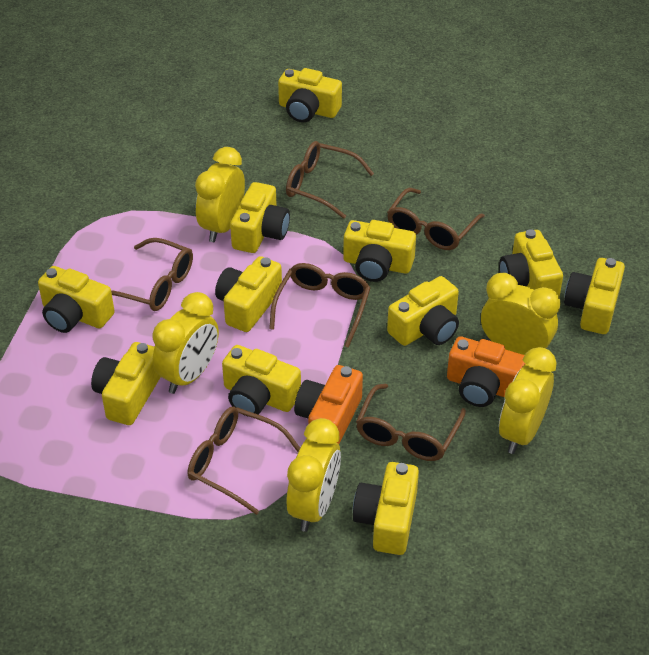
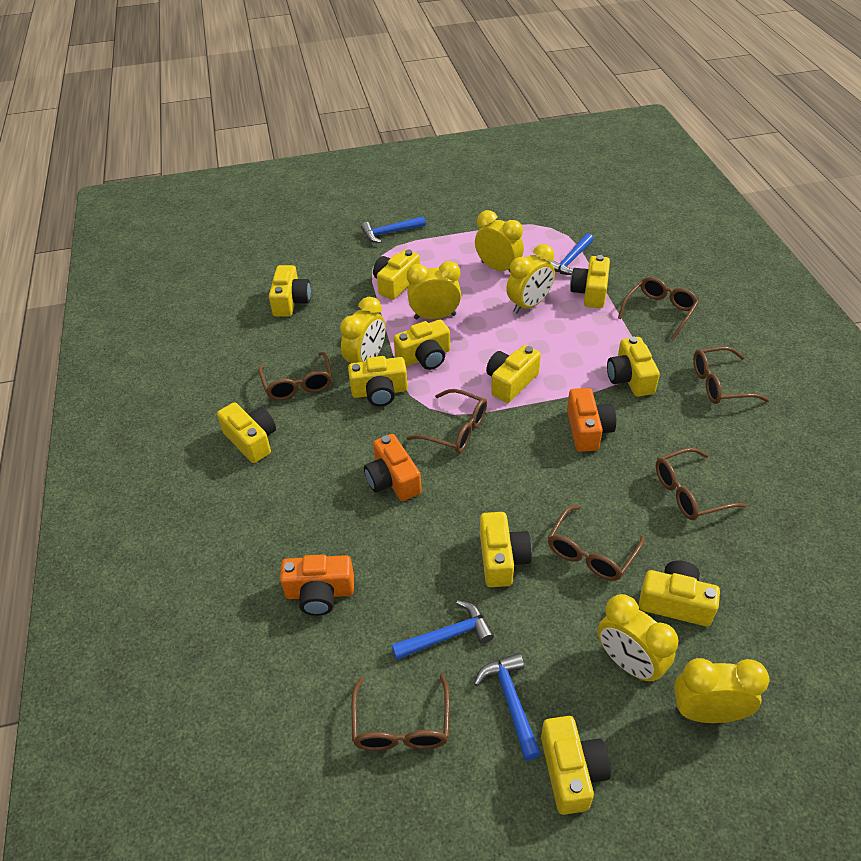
blue hammer: none = 0 -> [361,216,426,243] [391,600,494,660] [474,653,541,760] [548,233,593,275] = 4
brown glasses: [111,238,193,311] [188,406,300,515] [269,263,370,348] [286,141,374,219] [356,384,466,461] [387,188,485,250] = 6 -> [258,352,332,401] [351,674,450,751] [406,389,487,453] [548,505,645,581] [618,277,698,340] [656,448,747,520] [693,347,769,404] = 7
orange camera: [294,365,363,444] [447,336,526,407] = 2 -> [280,554,354,616] [364,434,422,501] [567,388,616,452] = 3
yellow clock: [152,292,219,394] [195,147,245,242] [287,418,341,532] [481,273,560,355] [499,347,557,454] = 5 -> [340,297,386,363] [407,261,461,320] [475,210,524,272] [506,244,555,314] [598,594,679,683] [674,658,770,723] = 6

